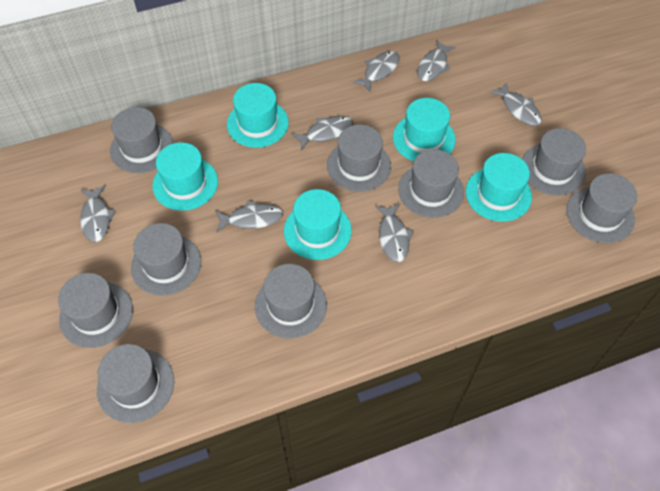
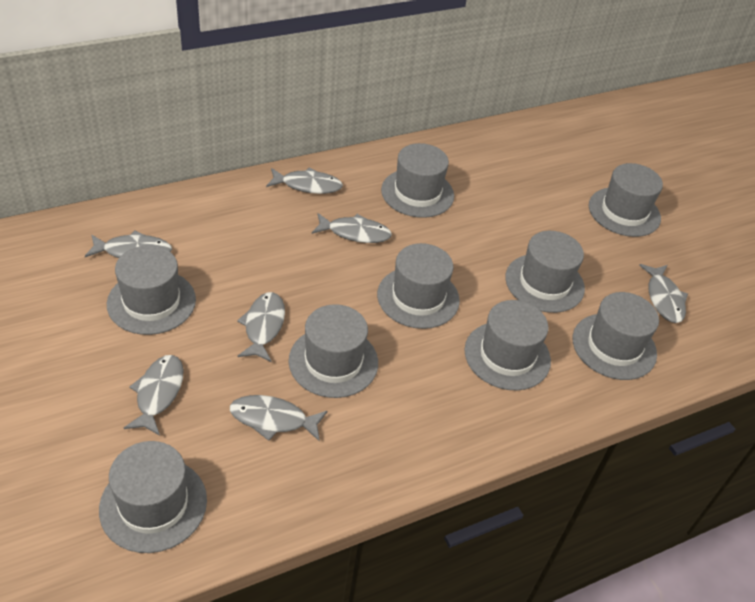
turquoise hat: [152,142,218,211] [227,83,289,148] [284,189,352,260] [393,98,456,161] [465,153,532,222] = 5 -> none = 0

